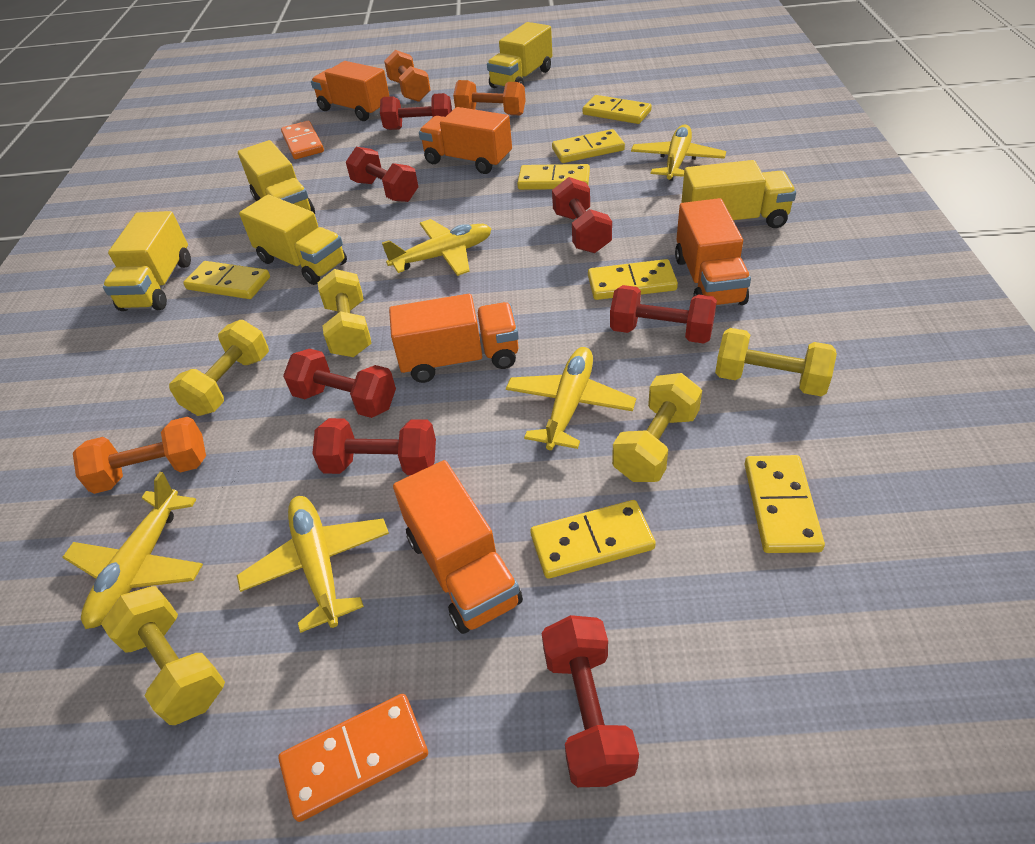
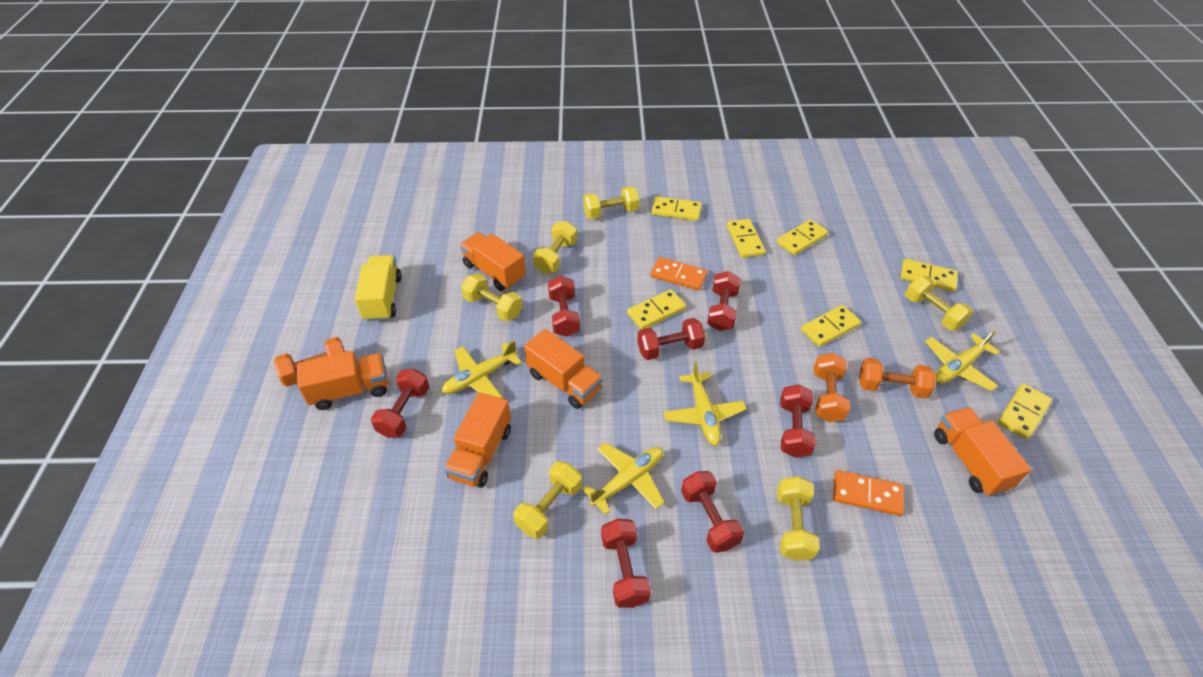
yellow dumbbell: [101,586,225,725] [169,320,269,416] [318,269,372,357] [612,373,702,482] [715,328,837,396] = 5 -> [461,273,523,321] [513,461,582,539] [533,221,577,274] [583,186,640,219] [777,476,820,561] [905,276,973,330] = 6
yellow plane: [62,472,203,629] [237,496,389,633] [382,219,492,276] [506,347,636,450] [631,125,726,181] = 5 -> [441,340,522,398] [582,443,664,515] [664,361,746,446] [925,330,1000,391] = 4
yellow truck: [103,211,191,311] [238,140,315,214] [239,195,347,285] [487,22,552,88] [681,160,796,228] = 5 -> [355,255,402,322] = 1

